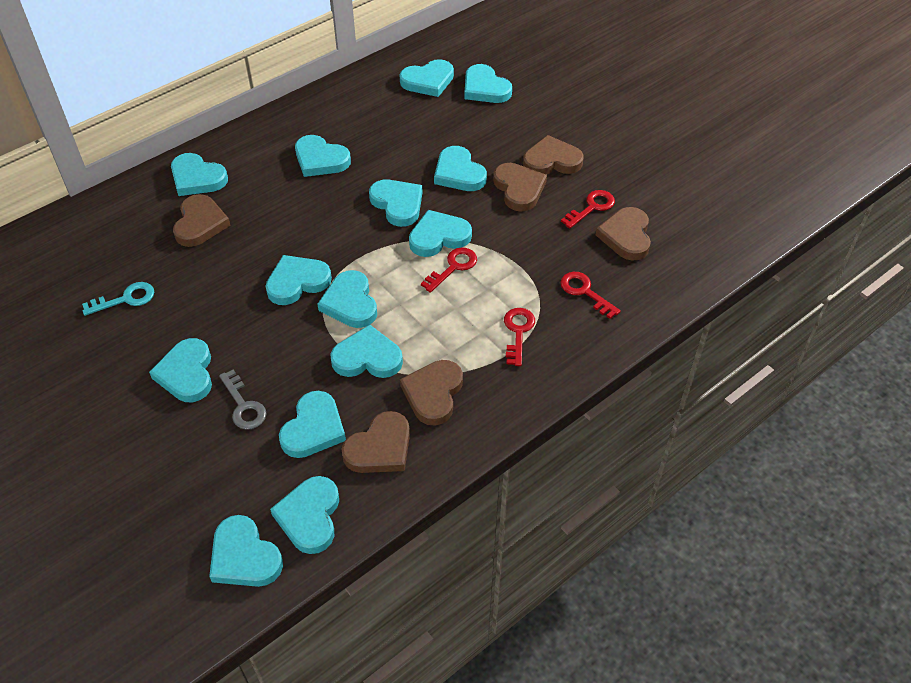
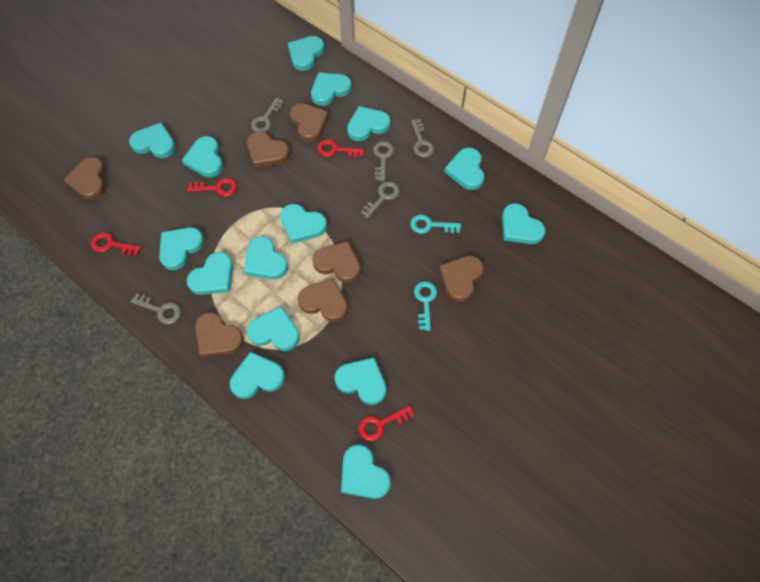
brown heart: [173,194,231,247] [342,411,410,473] [400,360,463,425] [493,163,547,211] [523,135,584,175] [596,207,651,261] = 6 -> [64,157,106,200] [195,312,244,357] [247,131,290,168] [290,103,329,142] [297,278,348,322] [312,241,361,283] [439,255,484,302] = 7
grey key: [219,369,267,430] = 1 -> [131,293,181,324] [251,98,284,132] [360,181,400,219] [373,141,394,181] [411,119,434,157] = 5
turquoise heart: [149,338,212,402] [171,153,228,196] [209,515,283,587] [265,255,332,305] [270,476,339,554] [279,391,346,458] [295,135,351,177] [317,270,377,328] [330,325,403,378] [369,179,423,227] [400,59,454,97] [409,210,472,257] [434,146,487,191] [464,64,512,103] = 14 -> [129,122,176,158] [159,227,204,270] [182,136,223,177] [187,252,233,295] [230,352,285,399] [244,236,288,280] [247,307,300,351] [280,204,327,244] [288,36,325,71] [311,72,352,106] [335,357,386,405] [341,444,391,499] [347,106,391,141] [444,147,485,190] [502,203,546,244] = 15
turquoise key: [82,282,154,316] = 1 -> [410,215,461,234] [414,281,437,331] = 2

